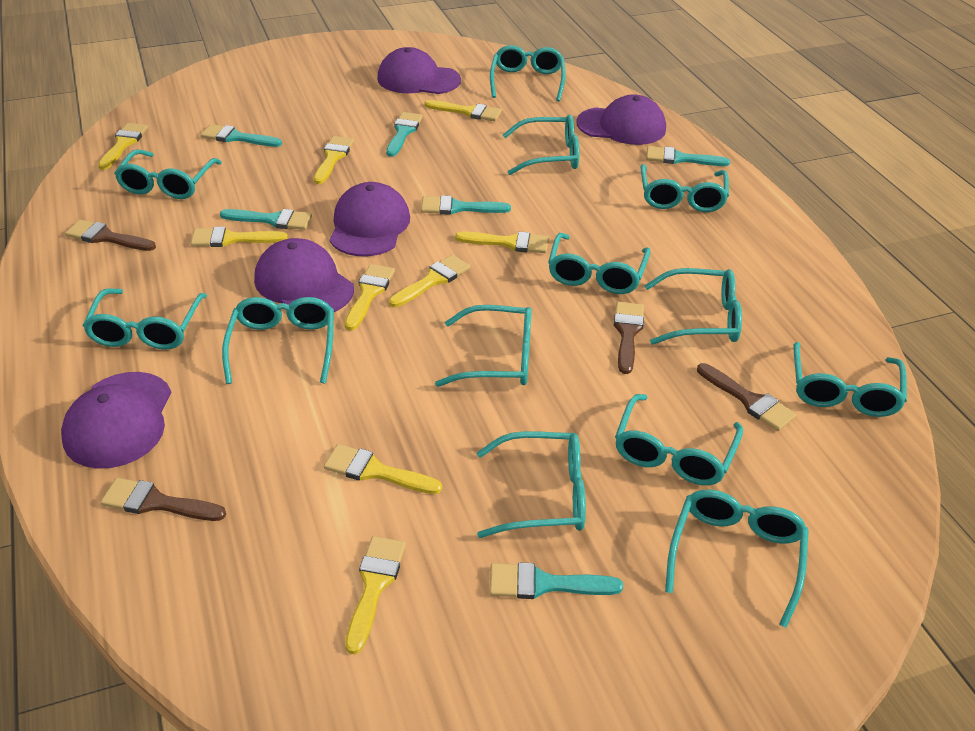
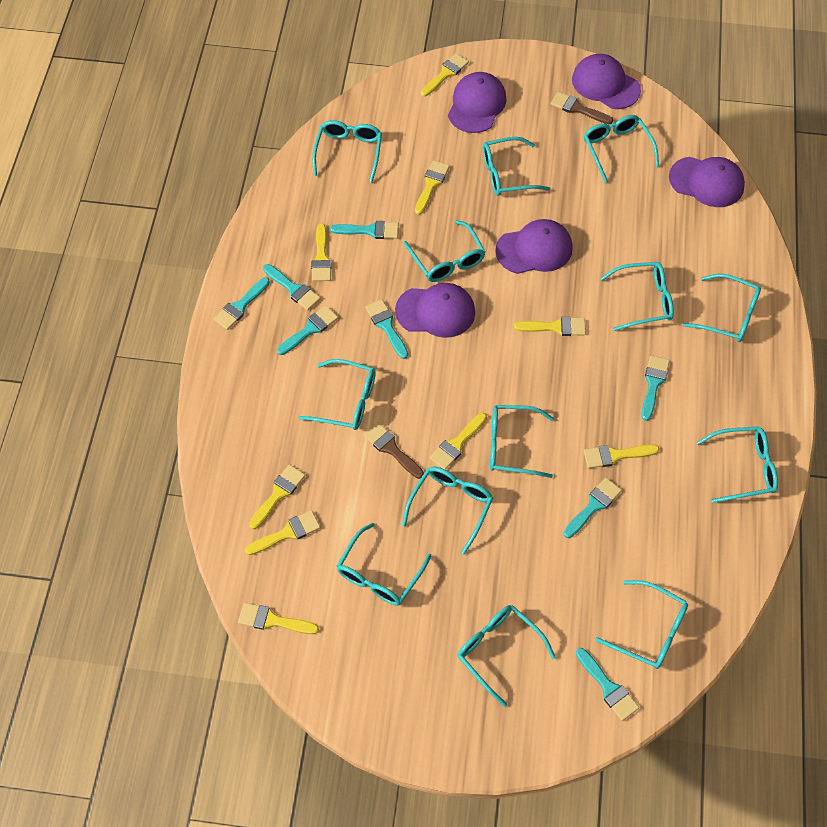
brown brush: [65,220,156,251] [100,478,226,521] [614,302,644,374] [697,363,797,431] = 4 -> [363,422,424,479] [551,92,613,124] = 2
turquoise brush: [201,124,282,147] [220,209,312,230] [386,112,423,157] [421,195,511,215] [490,562,623,599] [646,146,730,166] = 6 -> [214,277,270,330] [263,264,321,310] [277,306,338,355] [330,221,399,239] [365,299,408,359] [563,478,622,538] [576,648,639,721] [642,355,670,421] = 8

